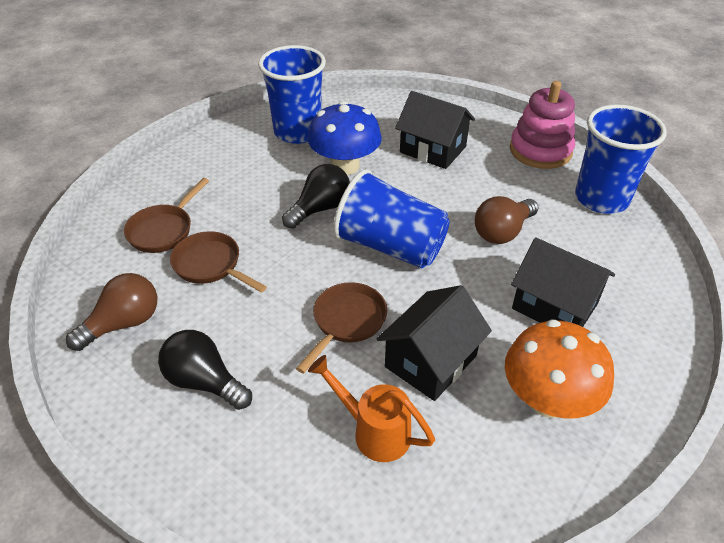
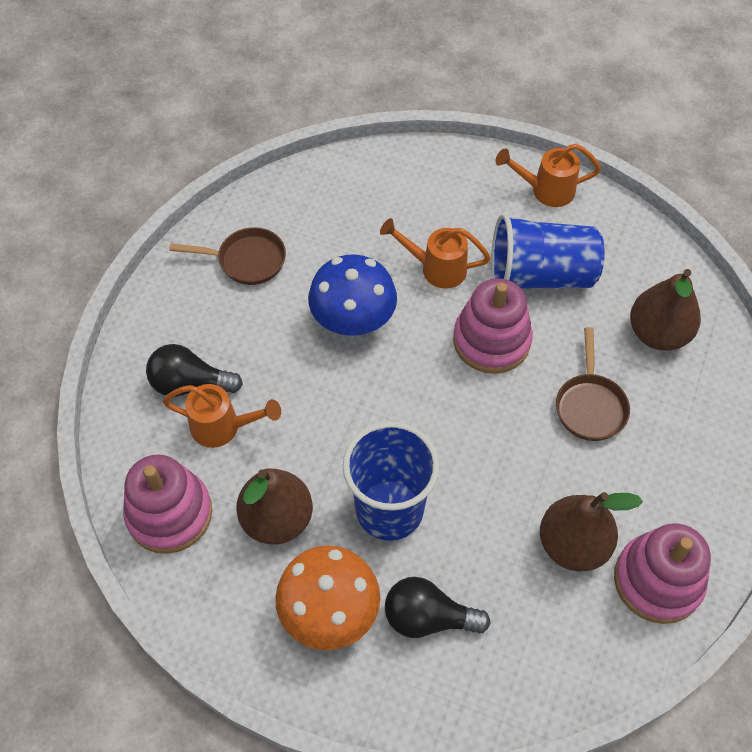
black house: [377,285,492,401] [395,91,475,169] [511,237,615,327] = 3 -> none = 0
blue cup: [258,45,326,144] [333,169,450,269] [575,105,667,214] = 3 -> [343,422,440,541] [491,214,605,289] = 2
brown light bulb: [66,273,157,351] [475,196,538,244] = 2 -> none = 0
brown pan: [124,178,209,253] [170,231,267,293] [296,282,387,374] = 3 -> [169,227,286,285] [556,327,630,441] = 2
brown pear: none = 0 -> [236,468,313,545] [540,492,643,571] [630,269,701,351] = 3
orange watering can: [308,355,435,462] = 1 -> [162,384,281,448] [380,218,491,289] [496,144,601,207] = 3
pink stacking toy: [510,81,575,169] = 1 -> [123,454,212,554] [453,278,533,374] [614,523,711,624] = 3

